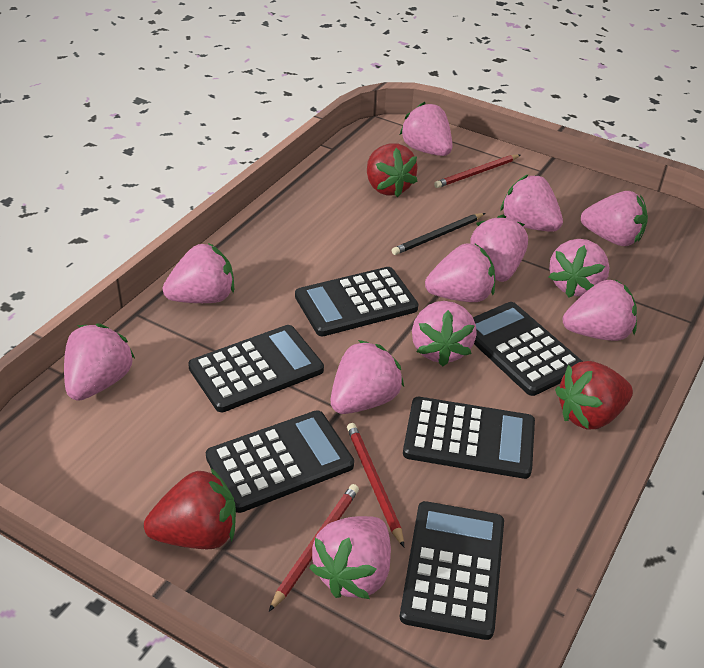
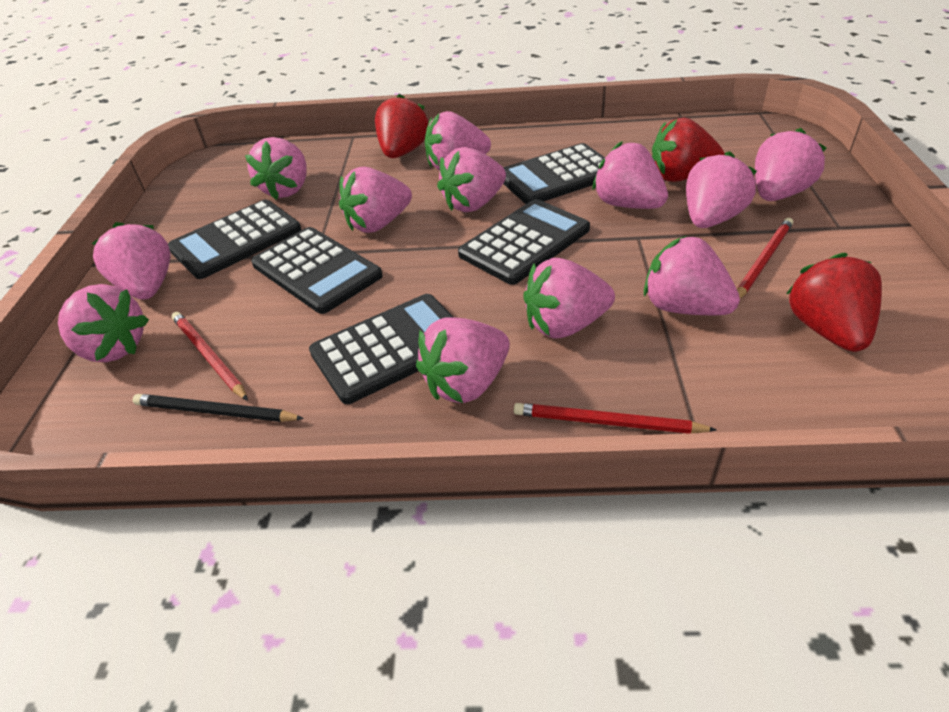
black calculator: [188,325,324,412] [206,410,354,513] [295,267,418,336] [400,501,504,640] [403,397,535,479] [473,302,583,396] = 6 -> [168,199,301,279] [251,227,383,314] [309,294,454,404] [458,199,590,285] [503,143,605,204] = 5

